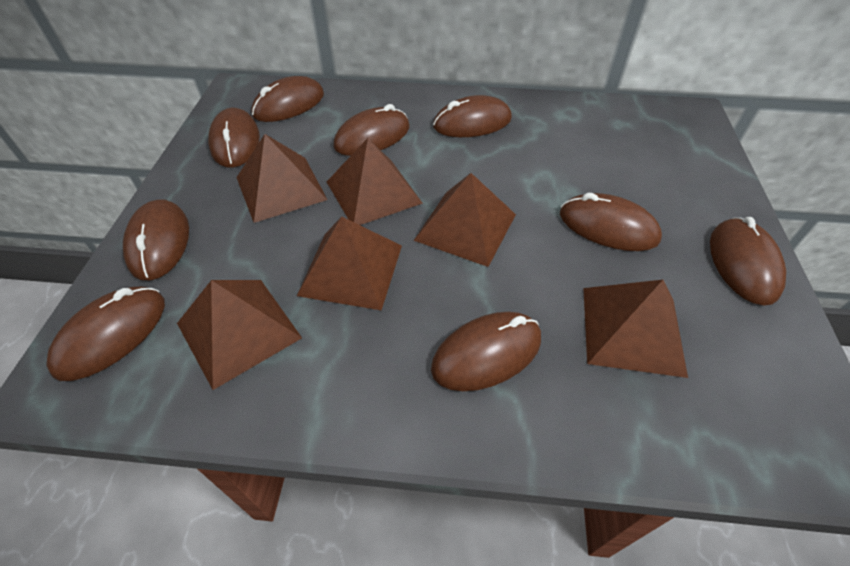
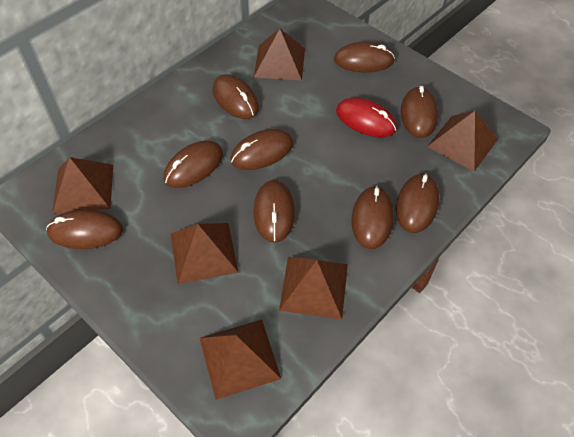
red mouse: none = 0 -> [336,98,397,137] = 1

